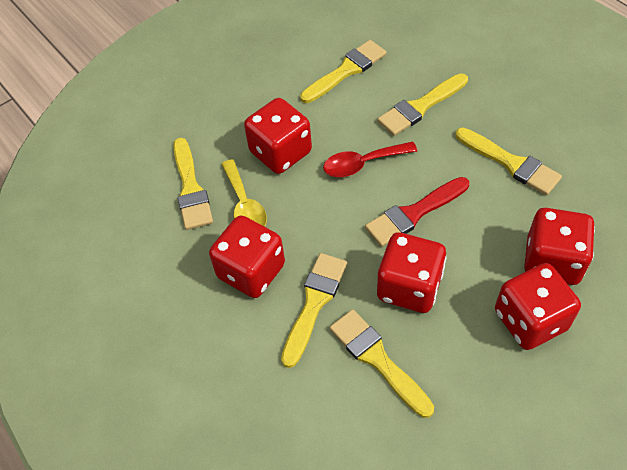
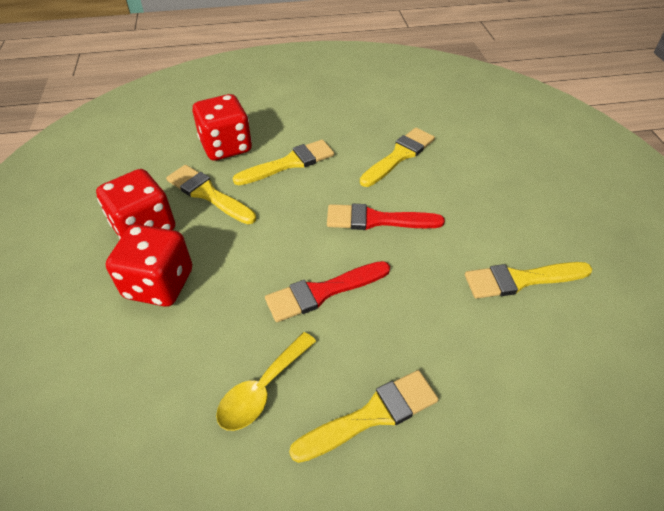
red brush: [365,177,469,247] = 1 -> [265,261,390,322] [327,204,445,230] = 2
red dice: [209,216,285,298] [244,98,312,174] [377,232,447,313] [495,263,581,350] [524,208,595,285] = 5 -> [96,169,175,239] [106,224,192,307] [193,94,252,161] = 3
red spoon: [323,142,417,177] = 1 -> none = 0
yellow brush: [173,138,213,230] [281,253,347,368] [300,40,387,103] [330,309,434,418] [377,73,468,136] [455,128,562,195] = 6 -> [166,165,256,224] [233,139,334,185] [289,370,439,463] [360,128,435,187] [465,262,592,299] = 5

